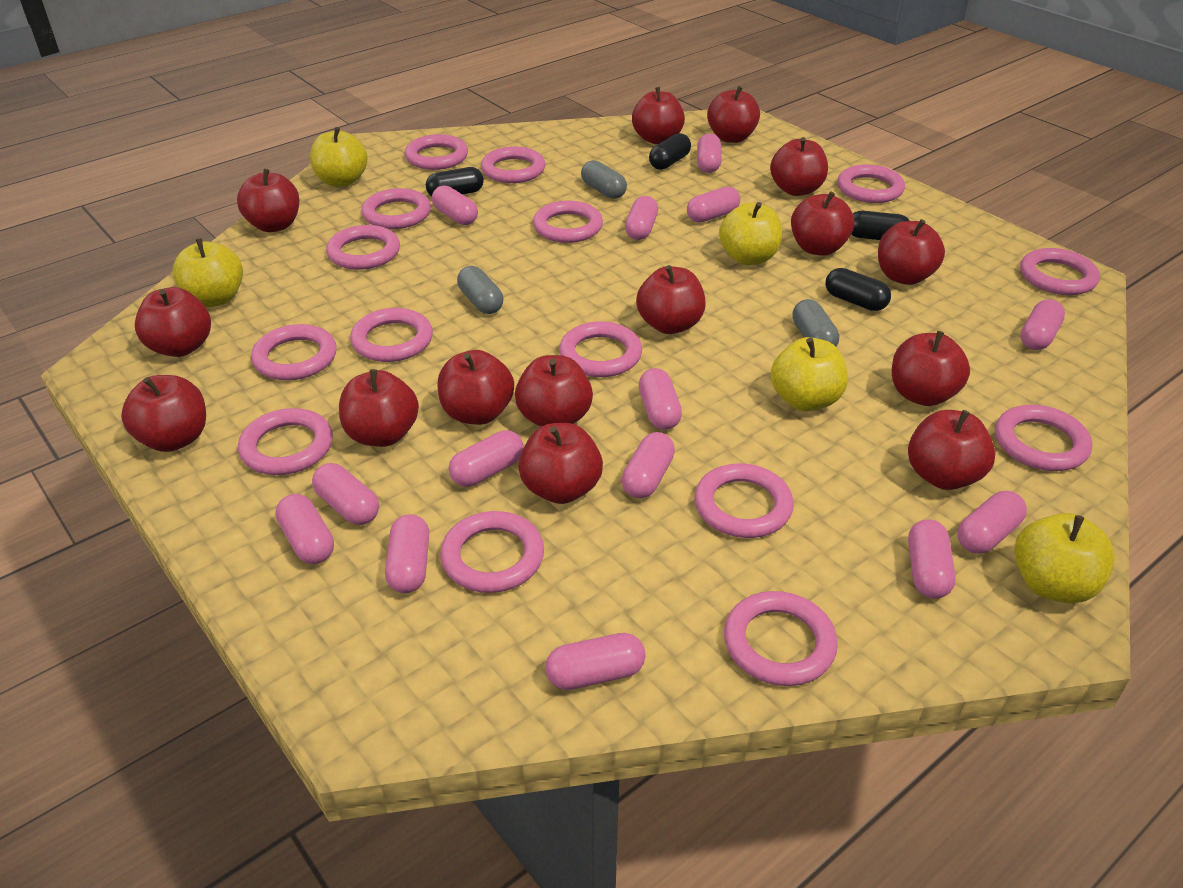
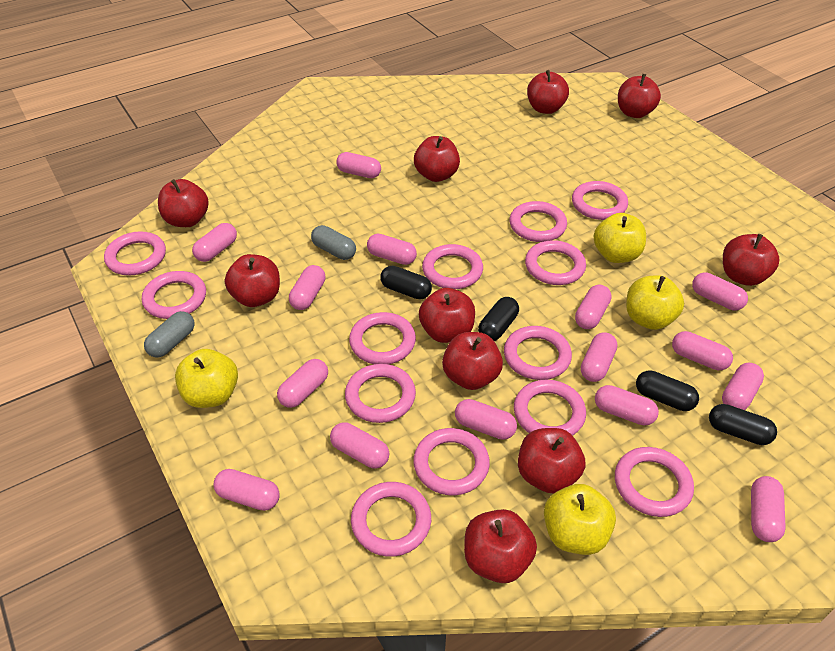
grey capsule: [457,266,503,314] [581,160,627,199] [792,299,839,346] = 3 -> [144,311,195,358] [311,225,356,260] = 2
pink capsule: [275,494,334,564] [312,463,379,525] [385,514,429,593] [432,185,478,225] [449,430,524,487] [545,633,645,690] [622,432,675,498] [625,196,658,240] [639,368,682,430] [687,187,740,222] [697,134,722,173] [908,520,956,599] [957,491,1027,554] [1021,299,1065,350] = 14 -> [192,223,237,262] [213,469,279,511] [277,359,328,408] [289,265,326,310] [330,422,389,468] [336,152,381,178] [367,234,417,265] [455,399,517,440] [575,285,612,329] [581,332,618,382] [595,385,659,425] [672,331,733,370] [692,272,748,310] [722,363,764,410] [751,476,786,542] = 15
pink ring: [238,408,333,475] [251,324,337,380] [326,225,400,270] [350,308,433,362] [361,188,431,229] [405,134,468,170] [440,511,544,593] [481,146,545,183] [533,201,603,243] [559,321,642,377] [694,463,794,538] [724,591,838,686] [837,165,905,203] [995,405,1092,471] [1020,248,1100,295] = 15 -> [104,232,166,275] [142,271,206,319] [345,364,416,423] [349,312,416,364] [351,482,431,557] [413,428,490,496] [422,244,483,289] [504,326,572,380] [510,201,567,242] [514,380,586,436] [525,240,586,285] [572,181,628,220] [615,447,694,517] = 13
red apple: [121,375,206,452] [135,287,211,357] [237,169,299,232] [339,369,419,447] [437,350,514,425] [515,355,593,426] [518,423,603,504] [632,87,685,144] [636,265,705,334] [707,86,760,143] [770,137,828,196] [791,191,854,256] [878,219,945,285] [892,331,970,406] [908,410,996,490] = 15 -> [158,179,209,227] [225,254,280,307] [414,136,460,182] [419,288,475,343] [442,332,503,390] [464,509,537,583] [518,428,586,494] [527,70,569,114] [618,74,661,118] [723,234,779,286] = 10
yellow apple: [172,238,243,307] [310,127,368,187] [719,202,782,265] [771,337,848,411] [1014,513,1115,603] = 5 -> [175,349,238,408] [544,484,616,555] [594,213,646,263] [626,275,684,330] = 4

